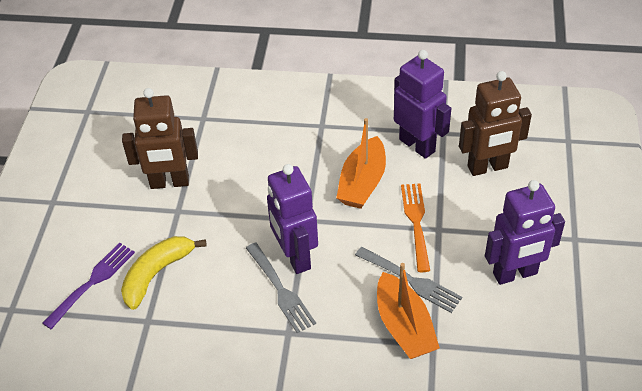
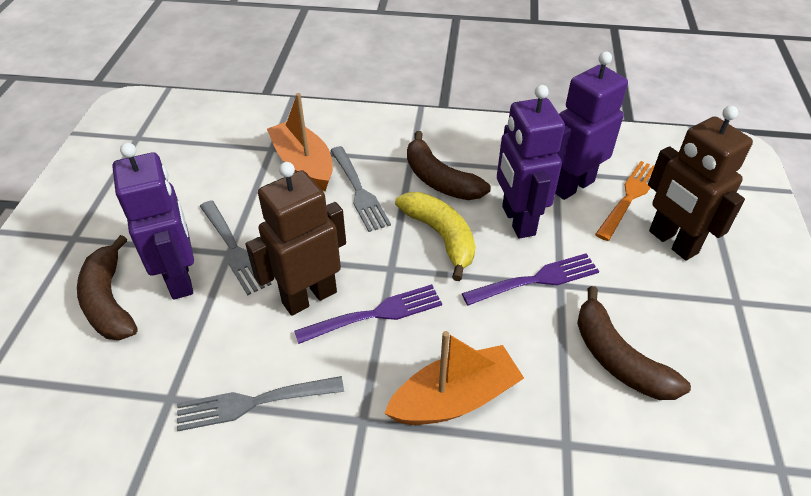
brown banana: none = 0 -> [77,235,137,340] [407,131,490,200] [577,286,691,400] = 3
grey fork: [246,242,316,333] [355,247,462,313] = 2 -> [177,376,344,431] [200,200,272,295] [330,146,391,232] = 3
purple fork: [42,242,135,329] = 1 -> [294,284,442,344] [462,253,599,306] = 2

